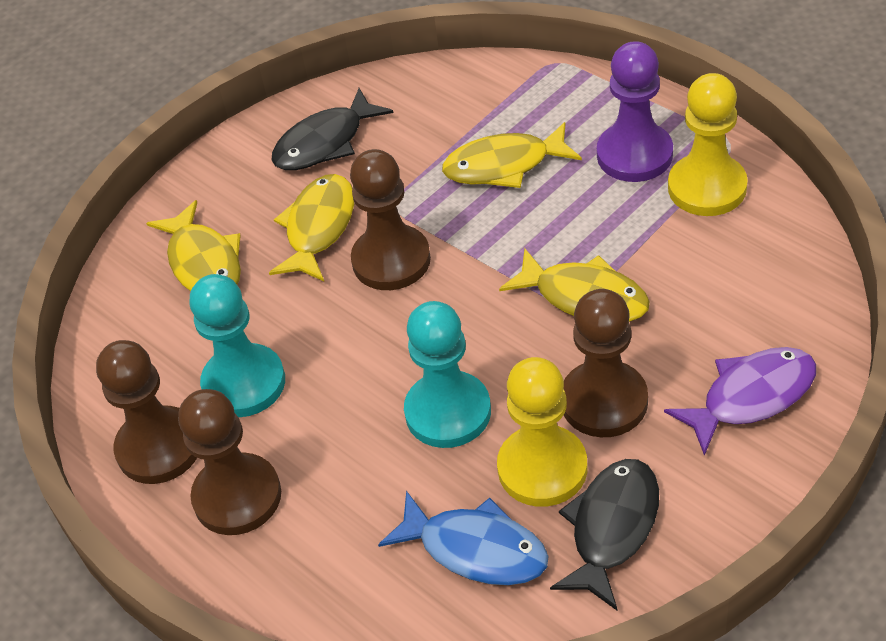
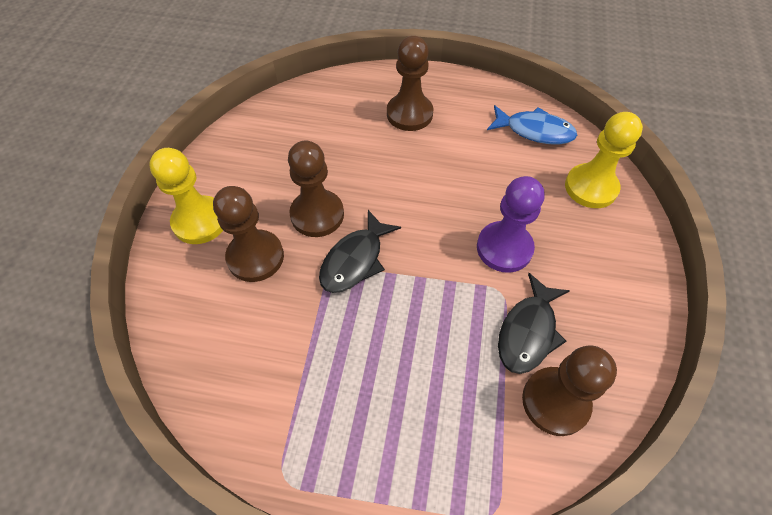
purple fish: [664,347,816,456] = 1 -> none = 0
turquoise pawn: [189,274,285,417] [404,301,491,448] = 2 -> none = 0
yellow fish: [146,200,241,291] [269,174,354,281] [442,122,582,188] [499,249,650,322] = 4 -> none = 0

